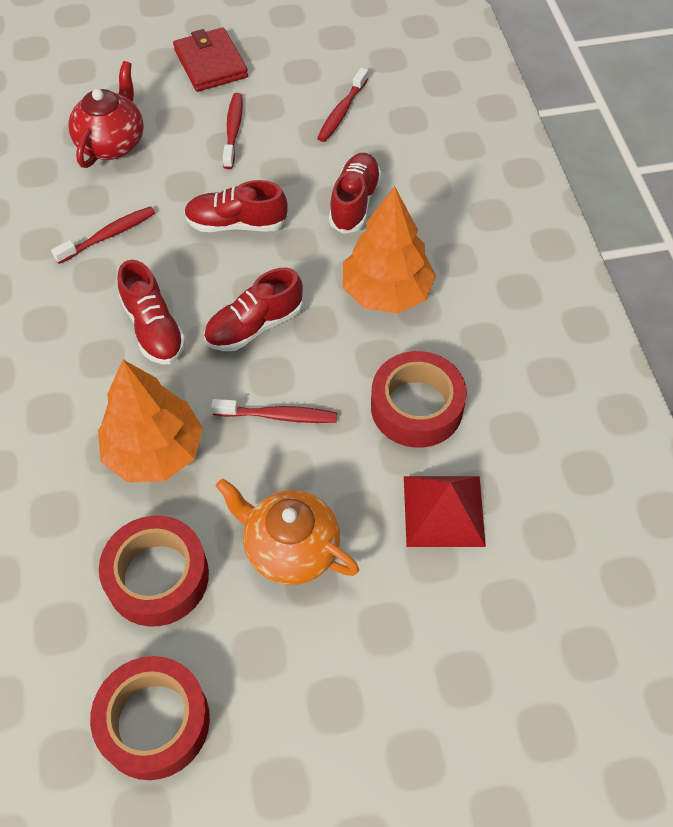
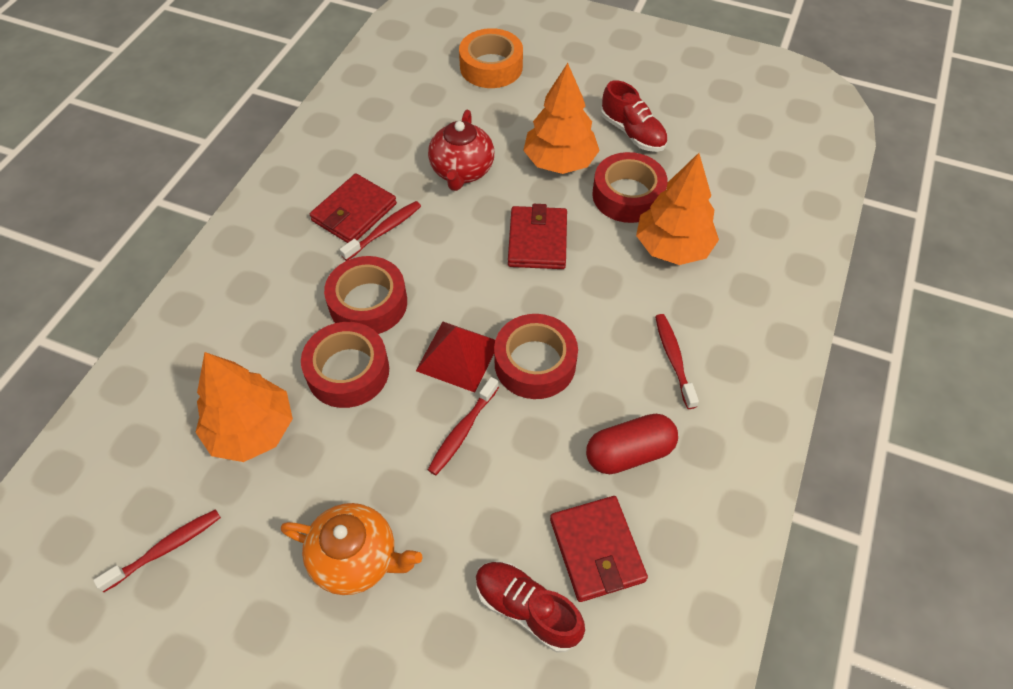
orange tape: none = 0 -> [459,28,523,88] = 1
orange tree: [98,360,203,482] [343,186,436,313] = 2 -> [196,352,293,462] [523,63,600,174] [636,153,719,265] = 3
red capsule: none = 0 -> [586,414,678,474] = 1
red shoe: [118,260,186,364] [184,180,288,232] [204,268,303,351] [329,153,382,234] = 4 -> [476,561,585,652] [600,80,668,152] = 2
red tape: [90,656,210,780] [99,515,209,626] [371,351,467,448] = 3 -> [301,322,389,408] [324,256,407,334] [494,314,578,399] [592,152,668,223] = 4
red wallet: [173,27,248,92] = 1 -> [310,173,397,243] [508,204,567,269] [550,496,648,602] = 3

